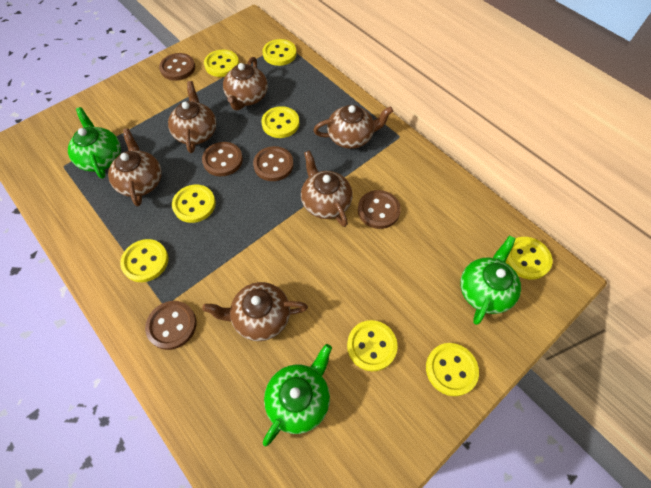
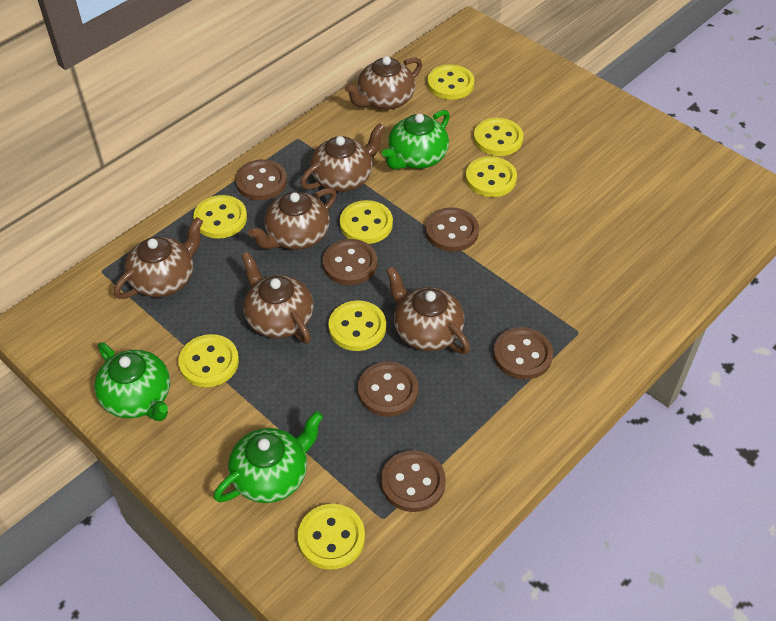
brown button: [145,301,197,350] [159,53,195,81] [202,142,243,176] [253,146,294,181] [358,190,401,229] = 5 -> [235,159,287,200] [323,239,378,285] [358,362,418,417] [381,450,446,512] [425,207,479,252] [493,327,553,380] = 6

